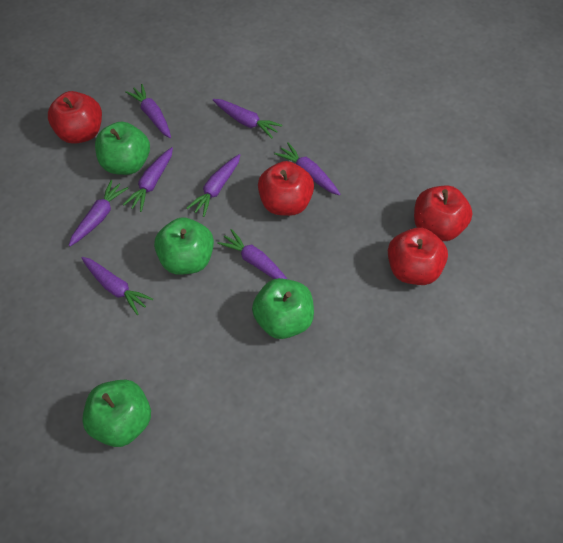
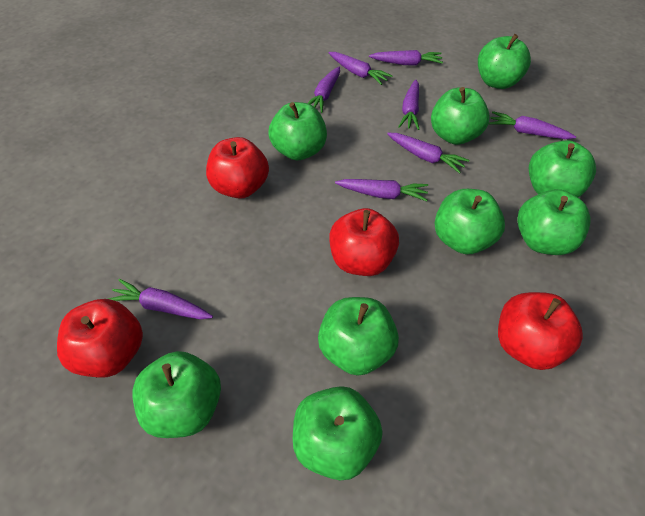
green apple: [82,380,151,447] [95,122,150,175] [154,217,214,275] [252,278,314,339] = 4 -> [132,351,221,438] [268,102,327,160] [293,386,383,480] [318,297,399,376] [431,87,490,145] [434,189,505,254] [478,34,531,89] [517,189,590,255] [529,140,596,197] = 9

